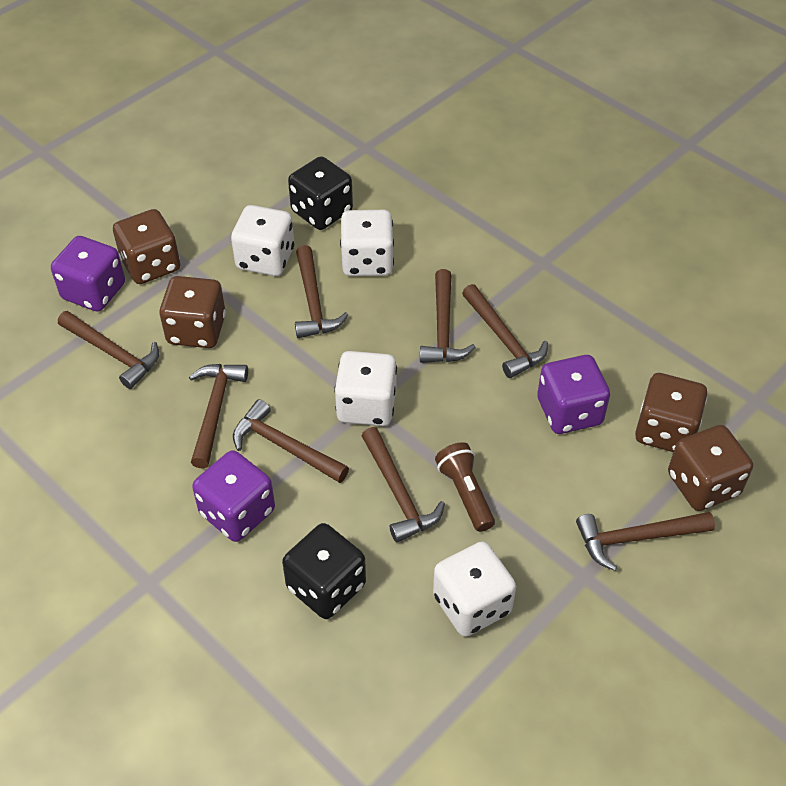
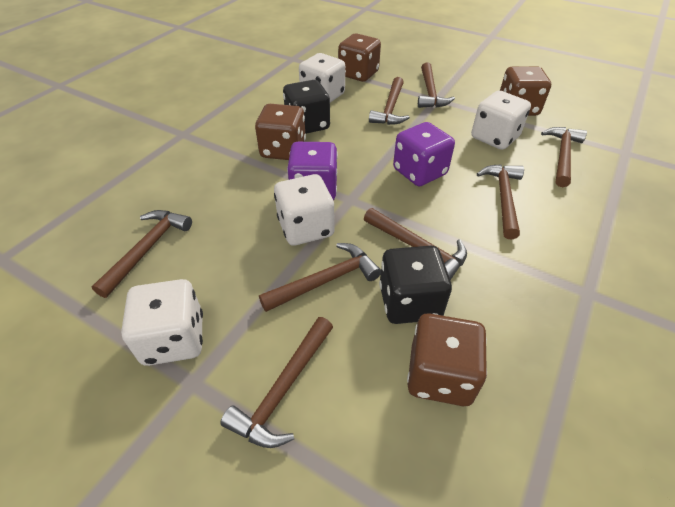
brown flashlight: [435,442,495,532] = 1 -> none = 0
purple dice: [51,236,125,311] [192,450,275,542] [537,355,610,434] = 3 -> [287,142,338,200] [393,122,455,186] = 2

